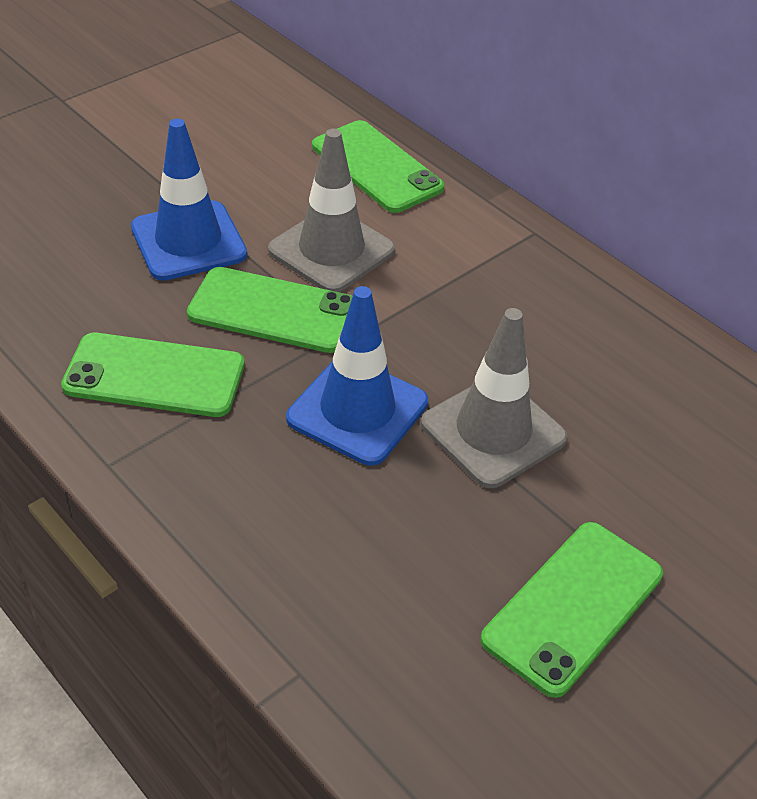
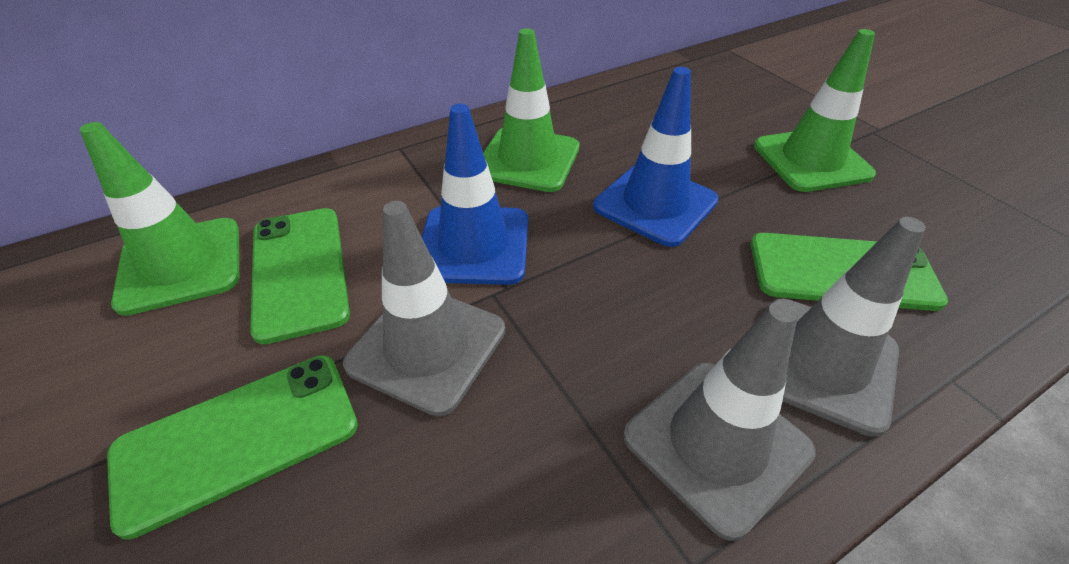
green phone: [61,333,245,417] [187,267,352,353] [312,120,444,213] [481,522,663,698] = 4 -> [107,355,358,540] [250,208,350,345] [751,233,948,311] = 3
green traffic cone: none = 0 -> [80,122,239,316] [483,28,580,192] [754,29,876,192] = 3
grey traffic cone: [268,129,395,292] [421,308,568,488] = 2 -> [343,201,505,417] [623,301,816,541] [769,217,926,437] = 3

